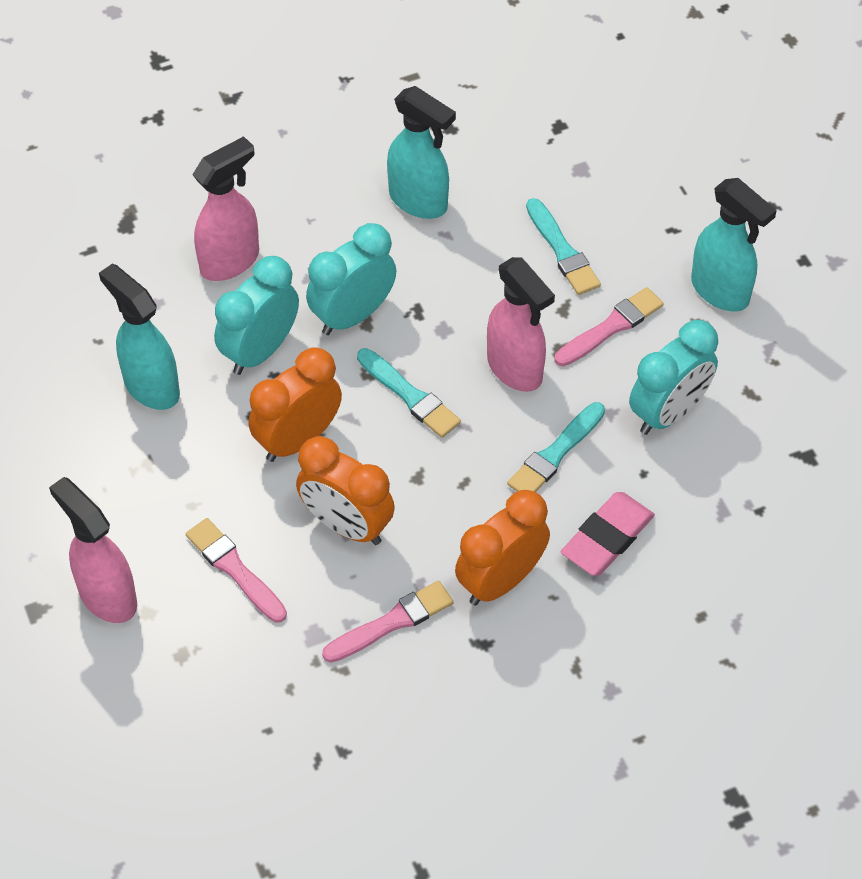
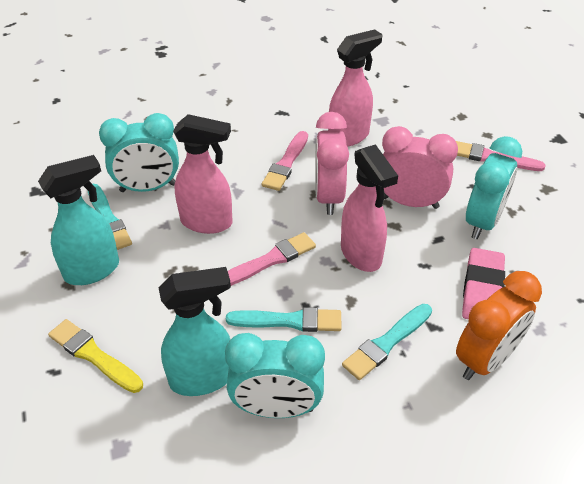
orange clock: [248,347,342,462] [296,436,395,545] [455,490,550,606] = 3 -> [456,271,542,380] = 1
pink clock: none = 0 -> [315,112,349,215] [382,126,458,209] = 2
turquoise spray bottle: [99,264,180,410] [387,86,456,219] [691,178,777,311] = 3 -> [38,155,119,285] [158,267,231,396] = 2
yellow brush: none = 0 -> [48,319,143,393] = 1

